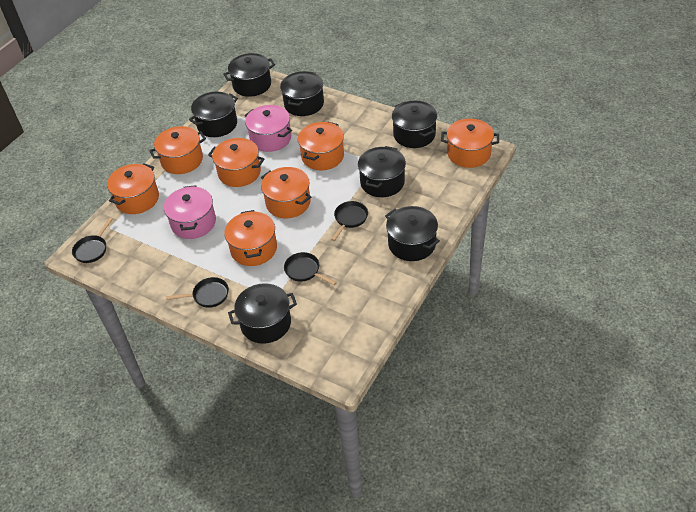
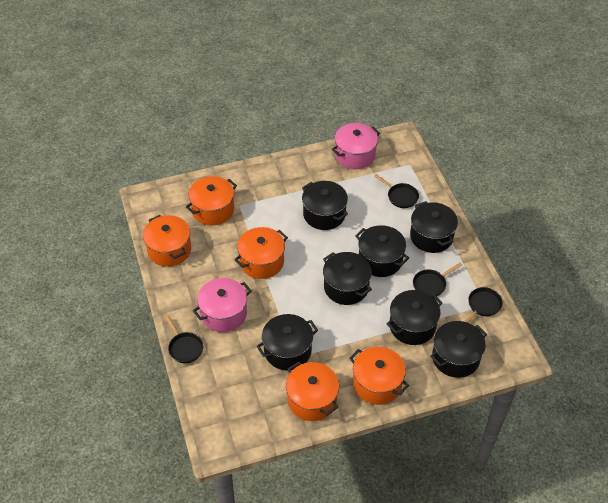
orange pot: [107,163,159,214] [149,126,206,174] [208,138,265,187] [224,210,277,266] [261,167,311,218] [298,122,344,170] [441,119,499,168] = 7 -> [143,215,191,267] [186,176,237,225] [234,227,288,279] [286,362,339,421] [349,347,409,405] = 5

